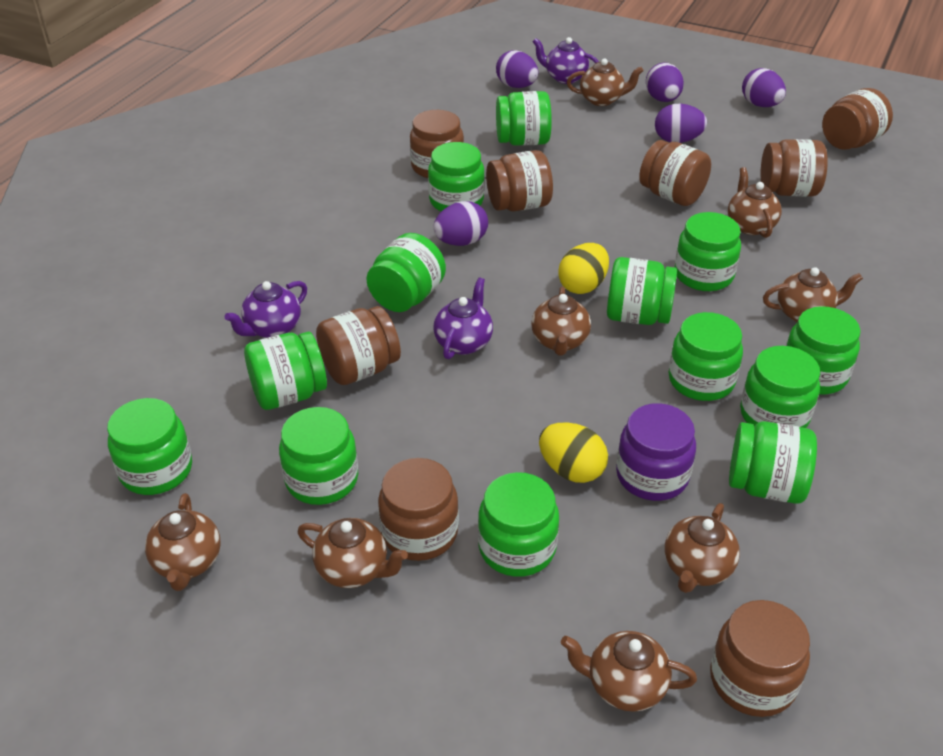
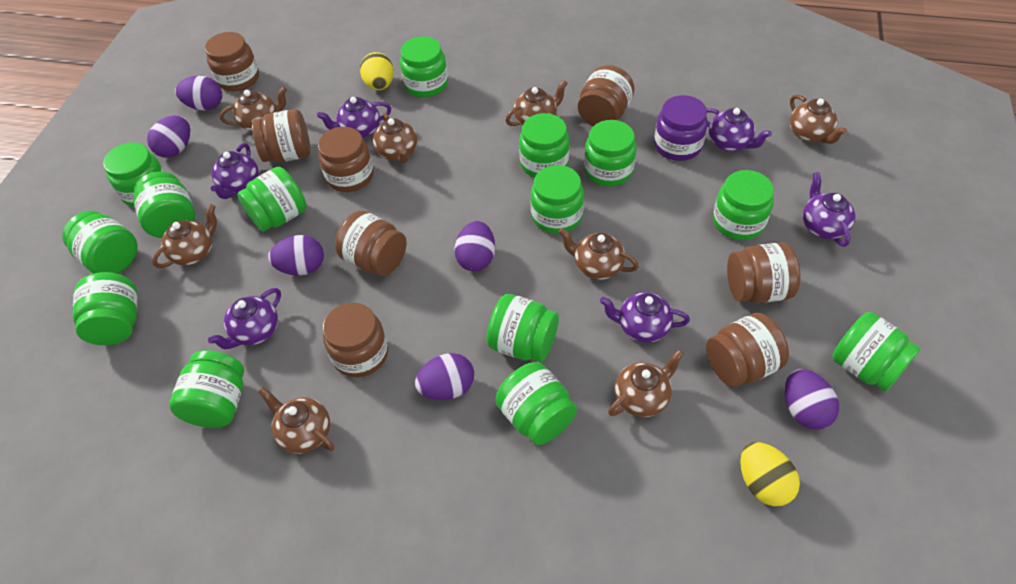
green jar: [107,398,192,495] [244,332,327,410] [279,407,358,505] [366,233,446,312] [428,142,485,211] [478,472,559,577] [496,91,552,146] [607,257,677,325] [668,312,743,401] [675,212,741,291] [729,421,817,504] [740,346,820,428] [786,306,861,394] = 13 -> [62,211,138,274] [73,272,137,345] [103,142,165,207] [133,171,195,238] [169,350,244,428] [237,167,306,232] [400,36,448,97] [486,294,559,362] [495,362,577,445] [519,113,570,178] [531,165,584,234] [584,120,636,186] [713,170,774,240] [832,312,921,392] = 14
purple egg: [433,201,488,246] [496,50,538,88] [646,63,684,102] [655,104,707,143] [742,68,786,107] = 5 -> [147,116,190,158] [175,76,222,110] [268,235,324,276] [415,353,474,400] [454,221,495,271] [785,369,839,429] = 6
purple teapot: [225,281,307,338] [433,277,493,359] [533,37,599,84] = 3 -> [208,288,281,349] [211,143,259,199] [317,97,391,139] [600,292,690,343] [707,108,772,151] [803,172,855,247] = 6

